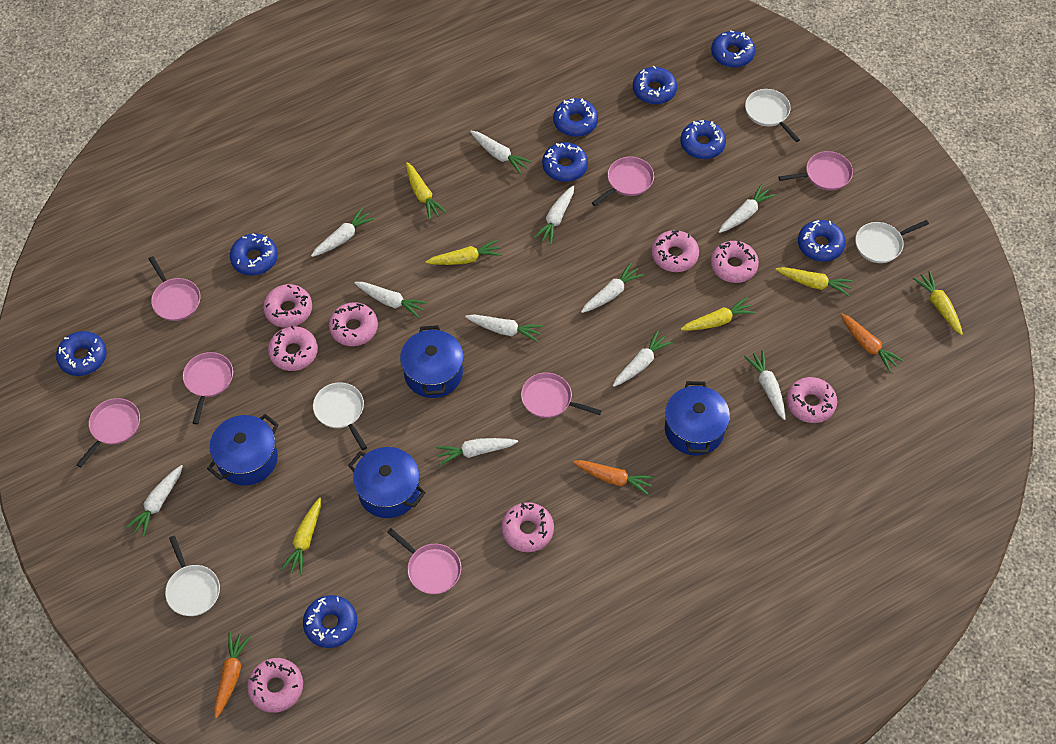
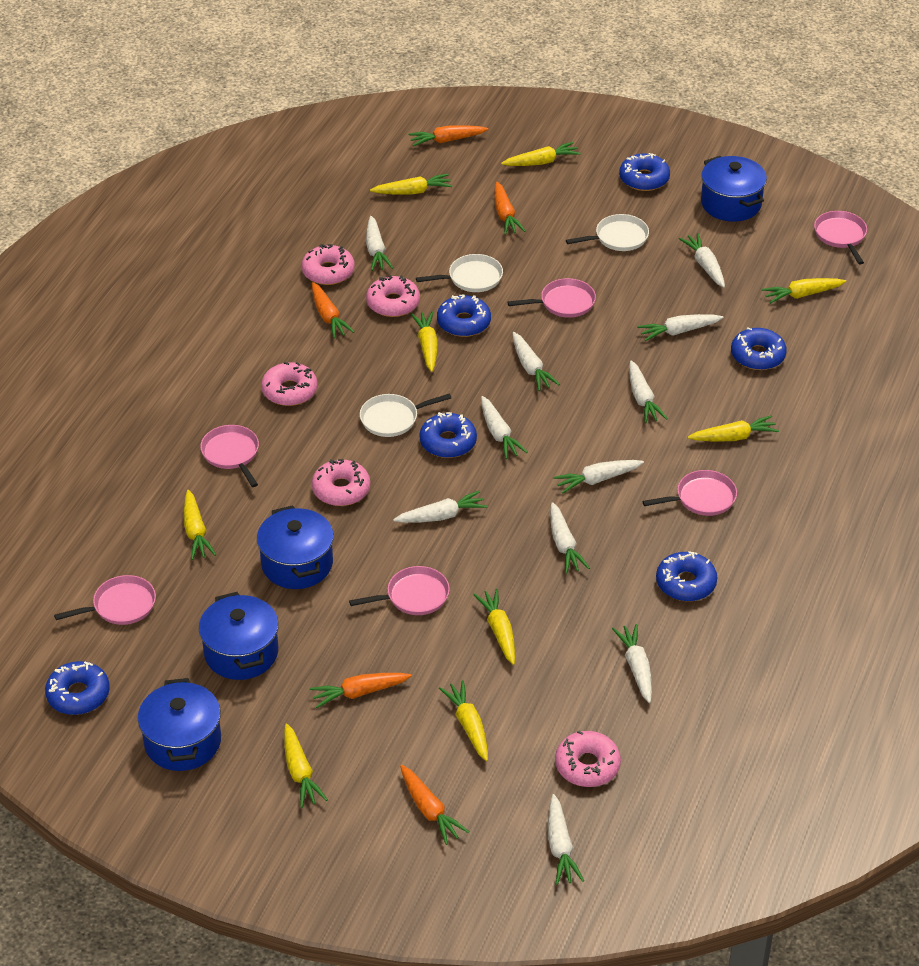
blue donut: [56,331,107,376] [230,233,278,276] [303,595,357,648] [542,142,588,182] [553,98,598,137] [633,66,677,104] [680,120,726,159] [711,30,755,68] [798,220,846,262] = 9 -> [45,661,110,715] [419,412,477,458] [437,295,491,337] [619,153,670,191] [656,551,717,601] [731,327,787,370] = 6
orange carrot: [214,632,251,718] [573,460,654,495] [841,313,904,372] = 3 -> [310,673,412,708] [312,282,355,339] [400,765,469,845] [408,125,488,147] [494,182,526,235] = 5
pink donut: [247,658,303,713] [263,284,312,328] [268,326,318,371] [329,302,378,346] [502,502,554,552] [652,230,699,272] [711,241,759,283] [787,377,837,423] = 8 -> [261,362,318,406] [302,244,355,285] [312,459,370,506] [366,275,420,317] [555,730,621,787] = 5
pink pan: [77,398,140,468] [149,256,200,321] [183,352,233,424] [387,528,461,594] [521,372,602,418] [592,157,654,206] [778,151,853,191] = 7 -> [54,575,156,625] [200,425,259,487] [349,566,450,615] [507,278,596,318] [642,470,737,516] [814,211,867,264] = 6
white pan: [165,536,220,616] [313,382,367,450] [745,89,800,142] [855,220,929,263] = 4 -> [360,393,451,437] [416,254,503,292] [566,214,649,251] = 3
yellow carrot: [281,497,321,575] [406,162,447,220] [426,239,502,265] [681,297,756,331] [776,267,853,296] [913,271,963,335] = 6 -> [184,490,216,560] [284,723,328,808] [370,174,453,195] [411,311,438,372] [439,680,488,761] [473,588,515,665] [501,142,581,166] [687,415,779,442] [762,278,846,304] = 9

